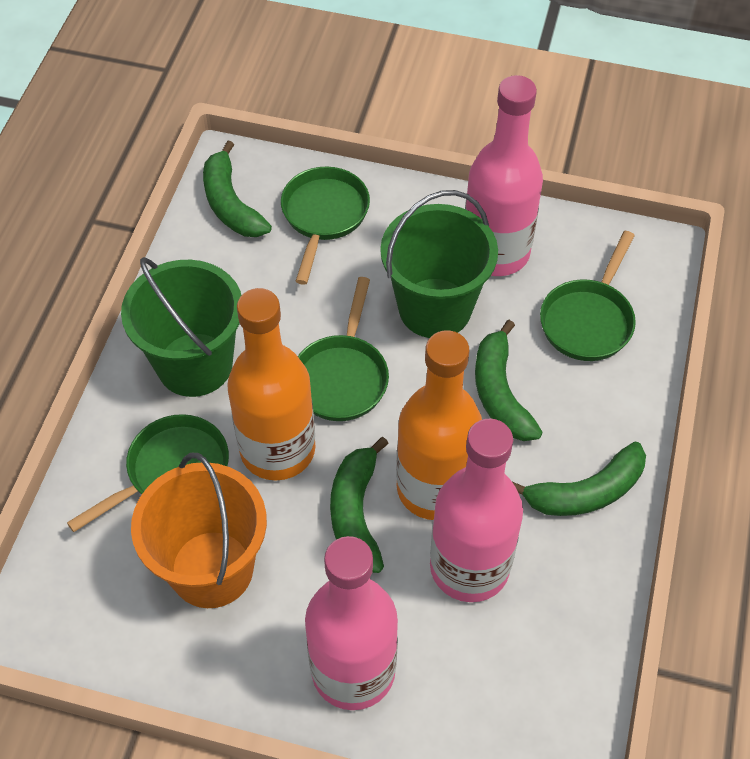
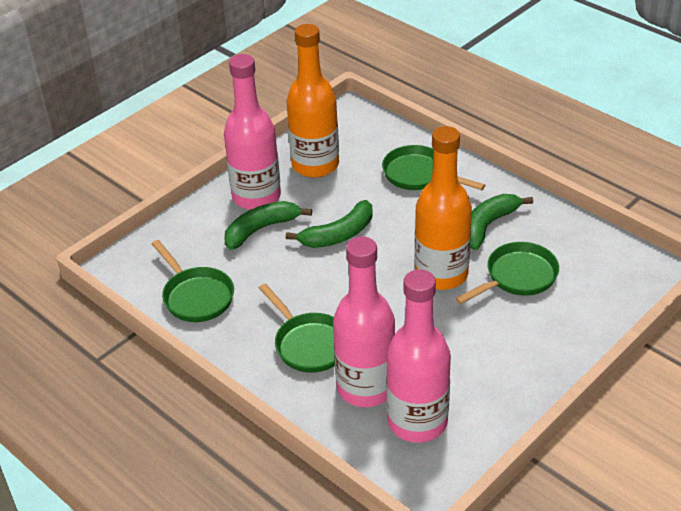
green banana: [203,141,272,237] [330,437,389,573] [475,320,543,441] [512,442,646,516] = 4 -> [224,201,312,250] [286,200,372,248] [470,194,533,250] = 3
green bucket: [121,257,242,397] [380,190,498,338] = 2 -> none = 0
orange bucket: [131,453,267,608] = 1 -> none = 0

